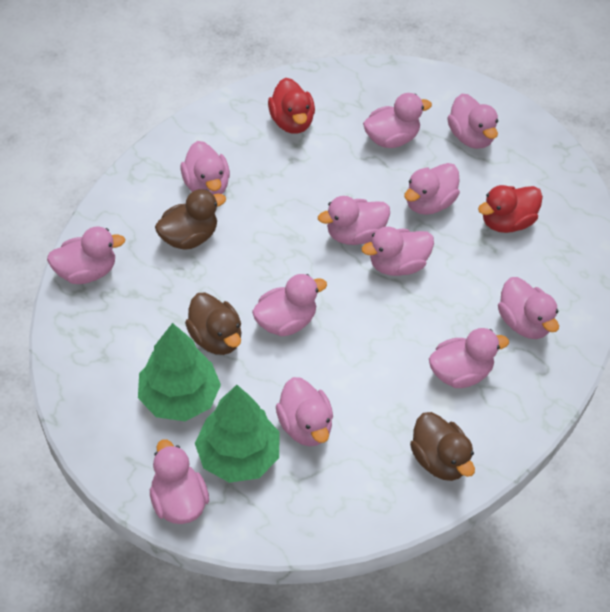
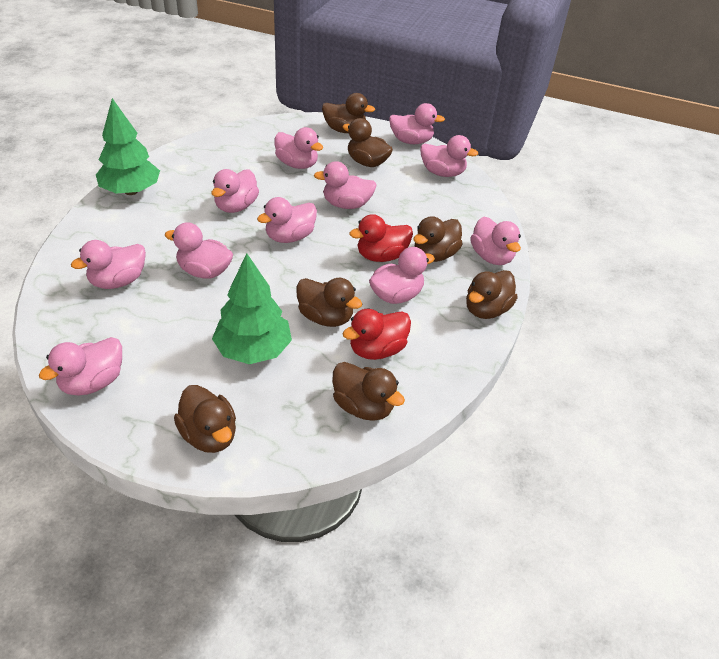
brown duck: [155,189,226,250] [185,292,242,355] [410,412,475,481] = 3 -> [174,385,236,453] [296,278,362,327] [322,93,375,133] [332,362,405,421] [343,118,393,167] [413,216,462,262] [466,270,518,319] = 7
pink duck: [47,226,125,284] [150,439,209,524] [181,141,230,194] [252,274,327,336] [276,377,333,446] [318,196,390,245] [362,226,434,276] [363,93,432,148] [404,163,460,215] [429,328,509,388] [447,94,498,149] [498,277,559,339] = 12 -> [39,337,122,395] [71,240,146,289] [165,222,233,278] [211,169,259,213] [257,197,317,243] [275,127,323,169] [314,161,377,209] [369,247,435,304] [389,103,445,144] [420,135,478,177] [470,217,521,265] = 11

